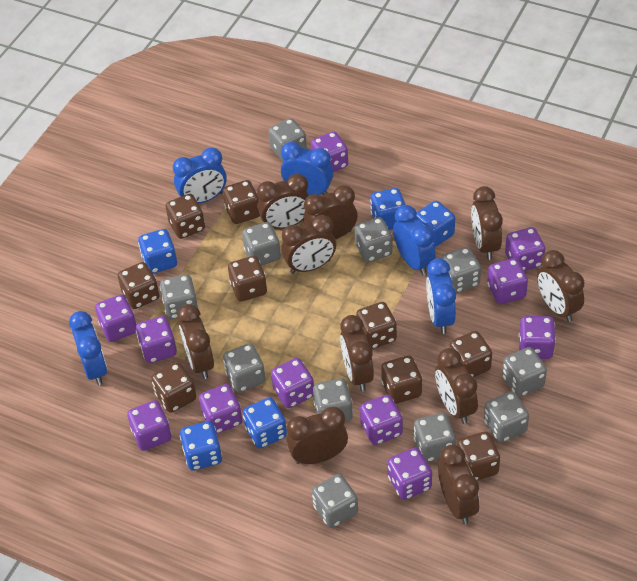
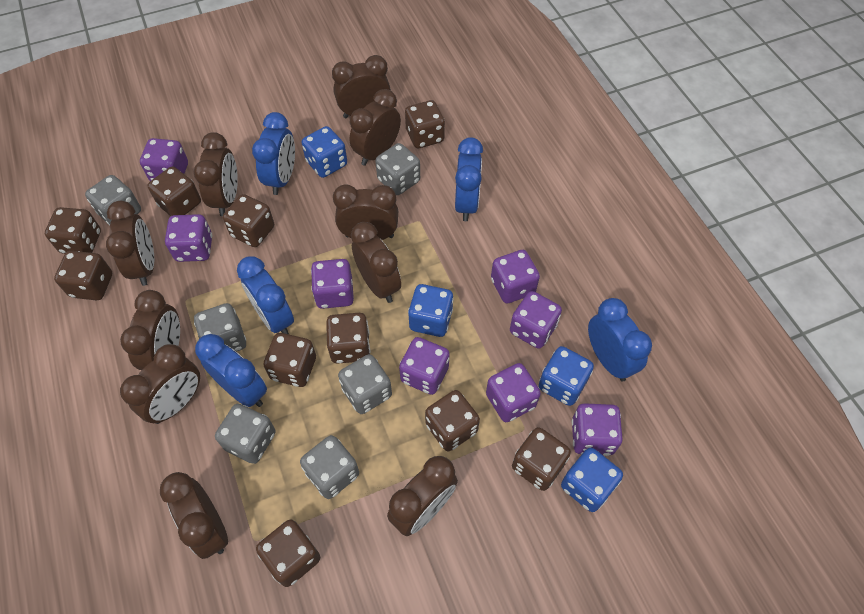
blue dice: [138,229,177,274] [180,421,222,470] [243,397,287,448] [370,188,406,230] [416,201,455,247] = 5 -> [302,126,347,178] [408,284,454,337] [539,346,594,406] [561,448,623,512] = 4
brown dice: [118,262,160,309] [151,362,196,413] [166,194,205,239] [223,180,260,224] [228,256,267,302] [356,302,397,349] [381,356,422,404] [449,331,492,377] [457,432,500,480] = 9 -> [45,207,101,254] [54,251,112,300] [148,167,201,216] [223,194,274,247] [256,520,320,587] [264,333,316,387] [326,313,370,364] [405,100,445,148] [425,390,480,451] [512,427,571,491] = 10
grey dice: [160,274,198,319] [223,343,265,392] [242,222,281,266] [268,118,307,161] [312,474,358,528] [313,378,353,422] [354,217,393,262] [414,413,456,462] [441,247,481,293] [484,391,529,442] [502,347,547,397] = 11 -> [85,175,141,225] [194,303,246,352] [215,404,276,464] [300,435,359,499] [338,354,392,414] [375,143,420,195] = 6
purple dice: [95,294,137,342] [127,400,172,451] [136,316,177,363] [199,384,242,434] [271,358,314,408] [311,131,348,172] [360,395,403,445] [388,448,432,500] [487,258,528,304] [505,227,545,271] [518,316,556,359] = 11 -> [140,138,188,181] [165,214,212,262] [311,259,354,309] [399,337,450,395] [486,363,541,422] [491,250,540,304] [510,291,562,349] [572,403,623,456] = 8

